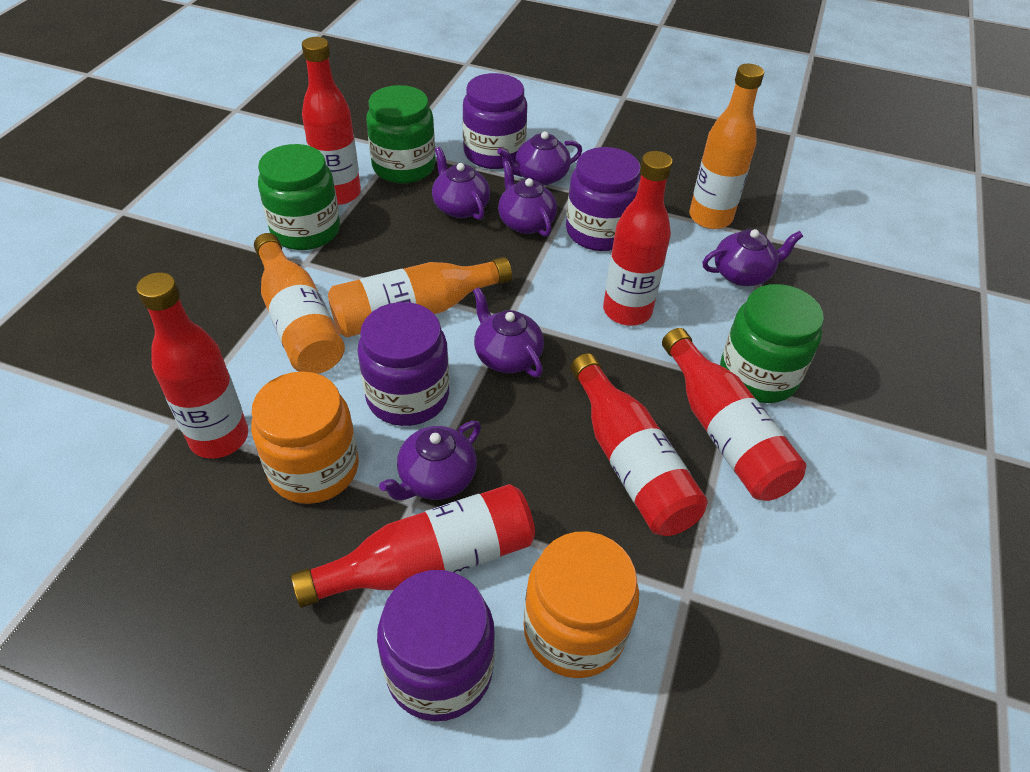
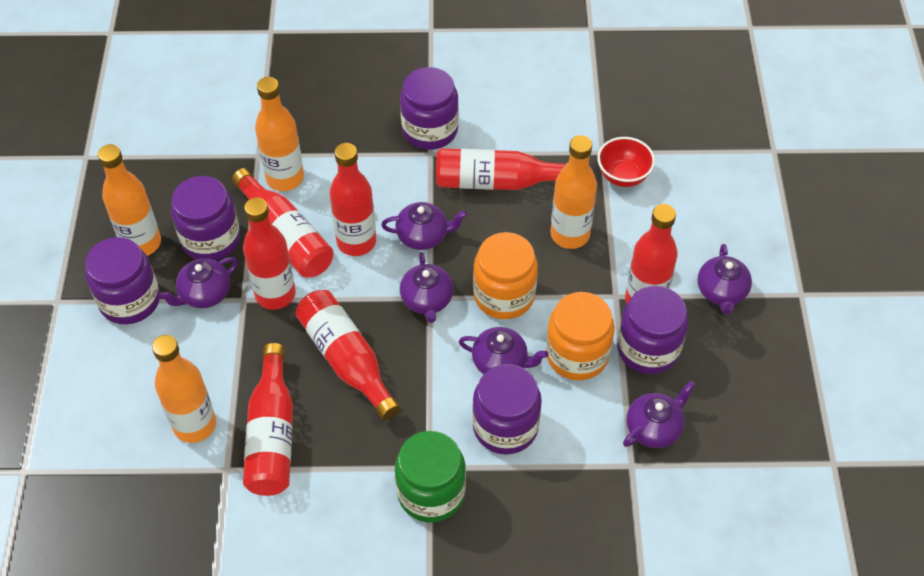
green jar: [258,144,340,250] [366,85,435,184] [720,284,824,403] = 3 -> [395,431,466,522] = 1
orange bottle: [254,233,345,374] [328,257,512,337] [689,64,764,229] = 3 -> [98,144,161,256] [152,335,216,443] [255,77,304,191] [550,135,597,249] = 4
purple jar: [358,302,449,426] [377,570,495,721] [463,73,527,169] [566,147,641,251] = 4 -> [85,237,160,324] [171,176,240,260] [400,67,459,150] [472,364,542,455] [617,286,688,374] = 5
red bottle: [136,272,248,459] [291,484,535,608] [302,37,361,205] [570,353,708,536] [603,151,673,326] [662,328,806,501] = 6 -> [232,168,334,278] [243,197,296,310] [243,343,293,496] [295,290,400,421] [330,143,376,256] [436,148,568,190] [625,204,678,304] = 7
red bowl: none = 0 -> [597,137,655,187] = 1

